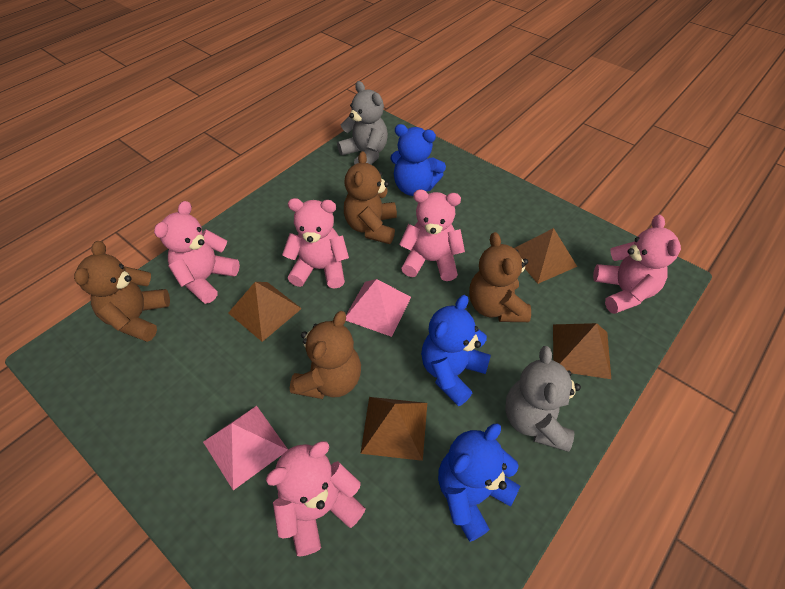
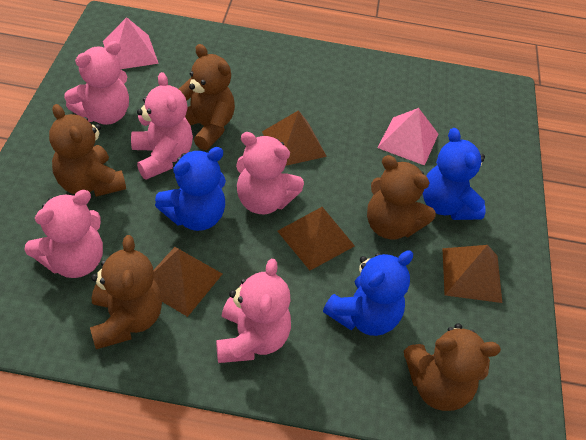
brown teddy bear: [74,241,170,342] [290,311,361,399] [344,151,397,244] [469,232,531,322] = 4 -> [49,104,126,197] [90,235,162,349] [179,44,235,150] [367,155,436,240] [404,323,501,411] = 5
grey teddy bear: [337,81,388,165] [505,346,581,452] = 2 -> none = 0

